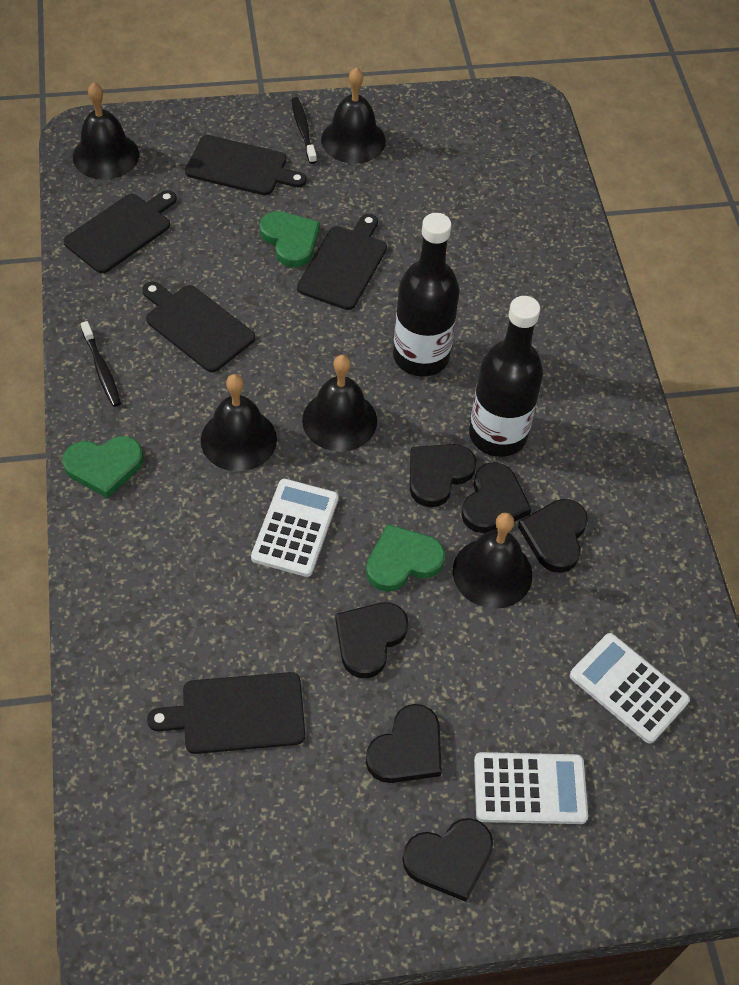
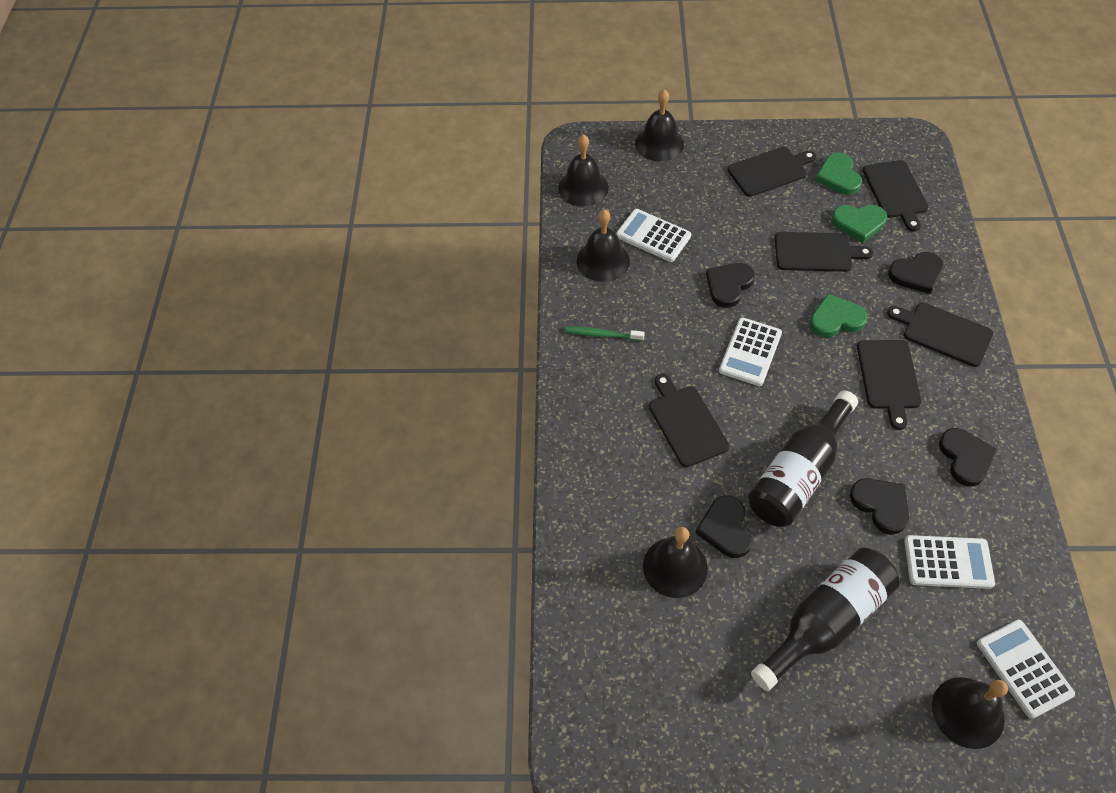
black cutting board: [64,190,177,274] [142,282,255,372] [147,672,305,754] [185,135,307,195] [297,214,387,310] = 5 -> [649,374,729,467] [728,147,816,197] [775,232,873,272] [857,340,921,430] [863,160,928,232] [887,302,993,367] = 6
black heart: [335,602,408,678] [366,704,442,783] [402,818,493,902] [410,444,476,507] [461,462,531,533] [518,499,588,573] = 6 -> [696,495,752,558] [706,263,755,308] [850,478,909,535] [888,252,943,294] [939,428,997,486] = 5
black toothbrush: [81,321,121,407] [291,97,317,164] = 2 -> none = 0
green toothbrush: none = 0 -> [565,326,645,341] = 1
white calculator: [251,479,339,577] [474,752,588,824] [570,633,690,744] = 3 -> [616,209,691,262] [719,317,782,386] [904,535,995,589] [977,620,1075,719] = 4

